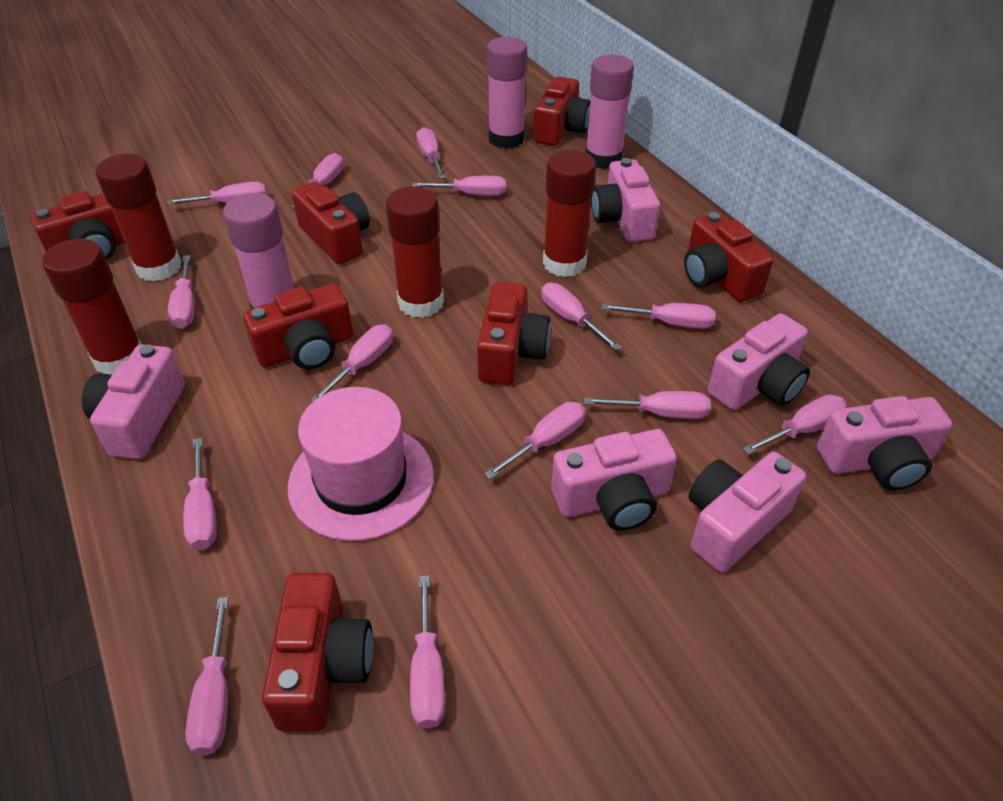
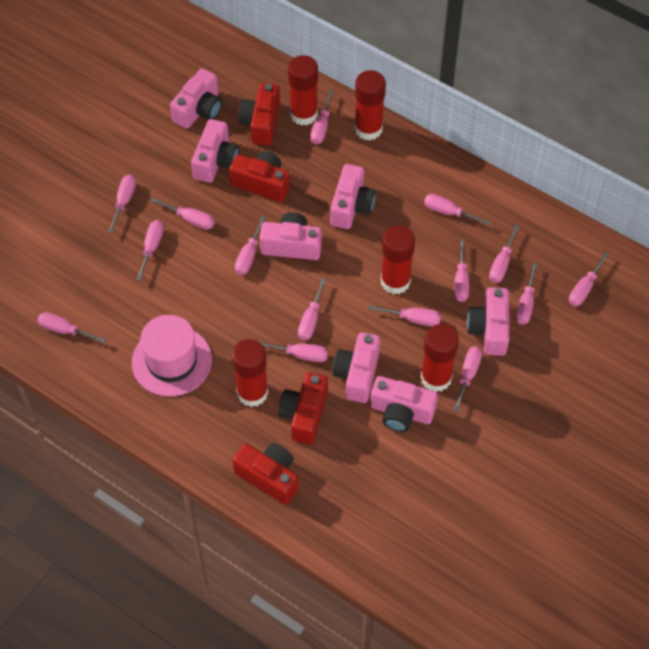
pink camera: [82,344,185,459] [551,429,677,531] [591,158,660,242] [689,452,806,572] [708,314,810,410] [817,396,952,490] = 6 -> [170,68,222,129] [191,119,239,183] [260,212,322,260] [330,164,376,229] [333,332,380,403] [370,376,438,432] [467,287,510,356] = 7
pink glue stick: [223,193,294,309] [487,37,527,149] [585,55,634,169] = 3 -> none = 0
pink screwdriver: [167,181,266,204] [168,255,195,329] [183,438,217,550] [185,597,229,756] [292,153,344,208] [311,324,393,402] [410,575,445,728] [412,176,506,196] [416,127,446,179] [484,402,585,479] [541,283,621,350] [584,391,711,419] [601,303,716,329] [742,394,847,454] = 14 -> [37,312,106,343] [108,175,136,233] [136,220,164,281] [151,198,215,230] [235,216,266,275] [260,342,328,362] [298,278,326,340] [310,90,334,144] [368,305,441,326] [424,194,490,226] [454,239,469,302] [454,346,482,412] [489,225,519,283] [516,262,538,325] [569,252,609,306] = 15
red camera: [31,191,125,260] [243,284,353,369] [262,573,373,731] [292,181,370,264] [477,282,551,385] [534,77,590,146] [684,212,774,302] = 7 -> [229,151,290,202] [233,443,298,505] [238,83,280,145] [278,373,328,444] = 4
red glue stick: [42,239,142,375] [96,154,181,282] [385,186,444,318] [543,150,596,277] = 4 -> [232,339,268,407] [288,55,318,126] [355,70,386,141] [381,225,415,294] [421,324,459,392] = 5

